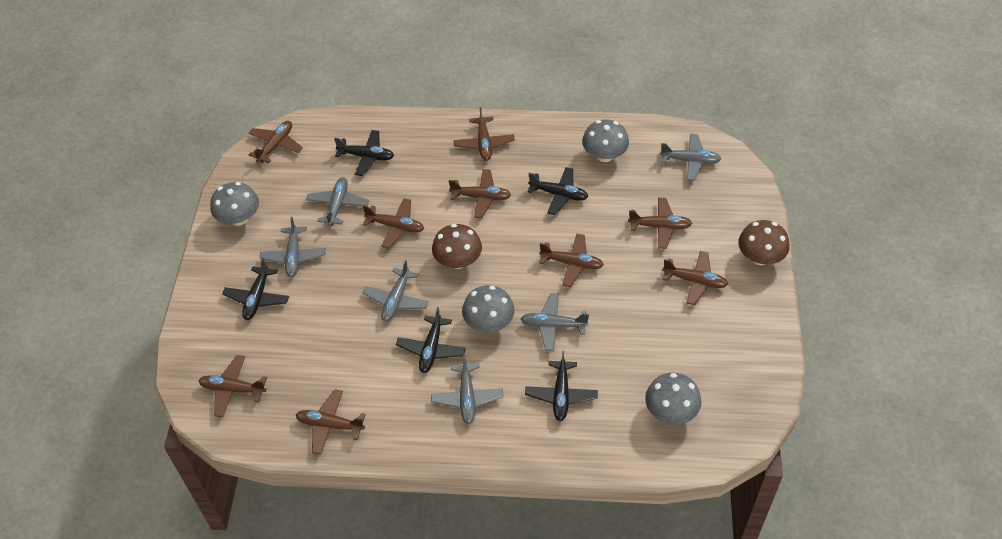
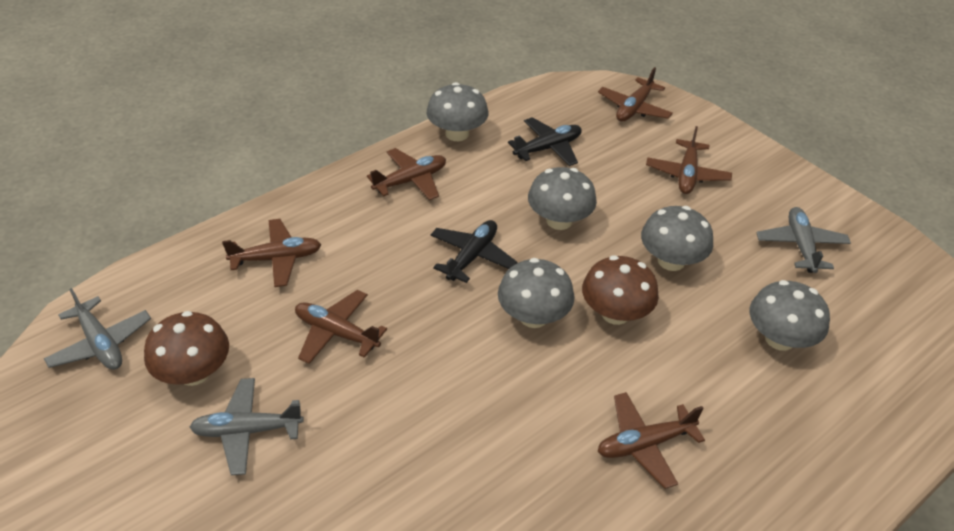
black plane: [222,258,289,320] [334,130,394,176] [396,307,466,373] [525,351,598,421] [527,167,588,215] = 5 -> [430,220,518,283] [508,117,582,166] = 2
brown plane: [199,355,267,418] [248,121,303,163] [296,389,366,455] [362,198,424,249] [449,169,511,218] [454,107,515,161] [539,234,604,287] [628,197,692,249] [663,251,728,305] = 9 -> [222,219,321,287] [295,290,387,364] [367,148,446,200] [598,67,673,122] [598,392,705,489] [646,126,732,194] = 6
grey mushroom: [210,182,259,226] [462,285,514,332] [582,119,629,162] [645,373,701,424] = 4 -> [427,82,488,141] [498,258,575,328] [528,167,597,230] [641,206,713,271] [750,280,830,351] = 5
grey plane: [260,217,326,277] [306,177,369,226] [362,260,429,322] [431,354,503,424] [521,293,589,351] [660,134,721,181] = 6 -> [43,288,151,370] [190,378,304,475] [756,207,851,273] = 3

